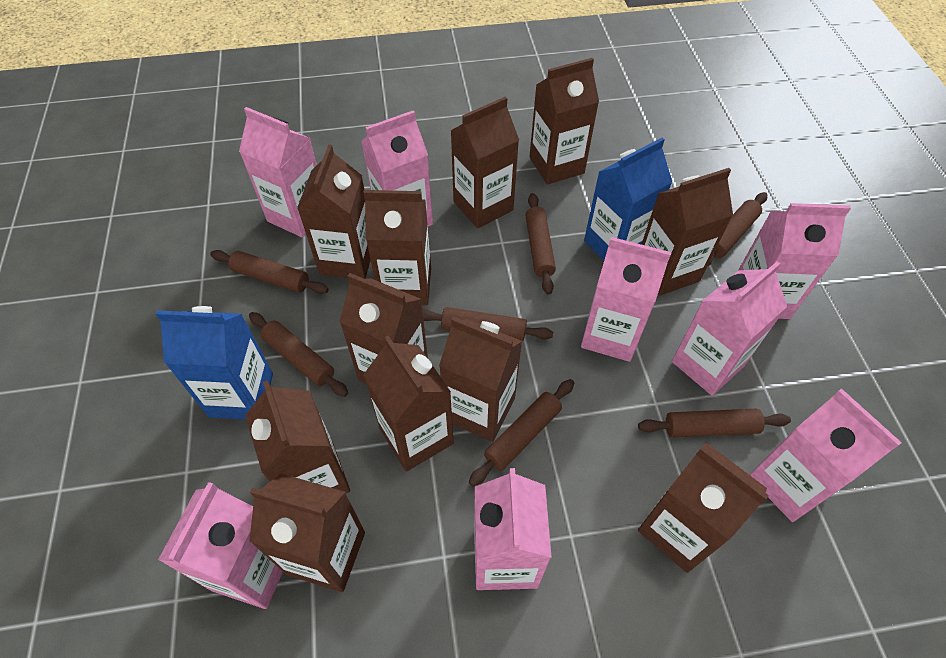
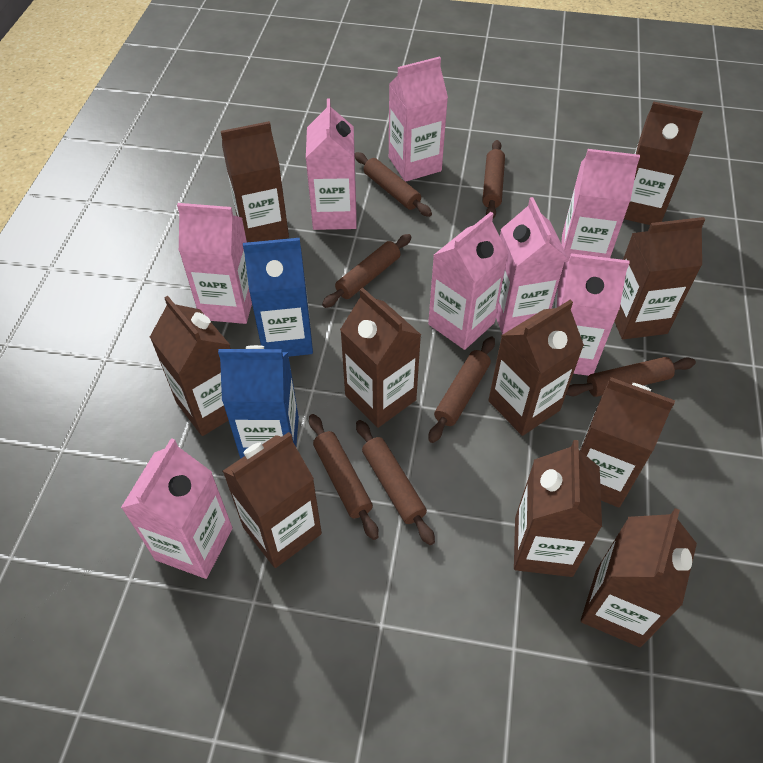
brown carton: [245,381,350,493] [249,473,365,592] [297,144,371,279] [339,273,428,384] [363,336,454,472] [364,190,431,305] [439,316,522,442] [451,96,519,228] [529,58,599,185] [638,443,769,573] [641,168,733,296] = 11 -> [150,296,231,436] [221,121,289,242] [223,432,322,568] [340,288,421,428] [488,300,584,436] [514,440,602,577] [580,377,675,507] [581,508,697,647] [614,217,705,339] [624,101,703,225] = 10

